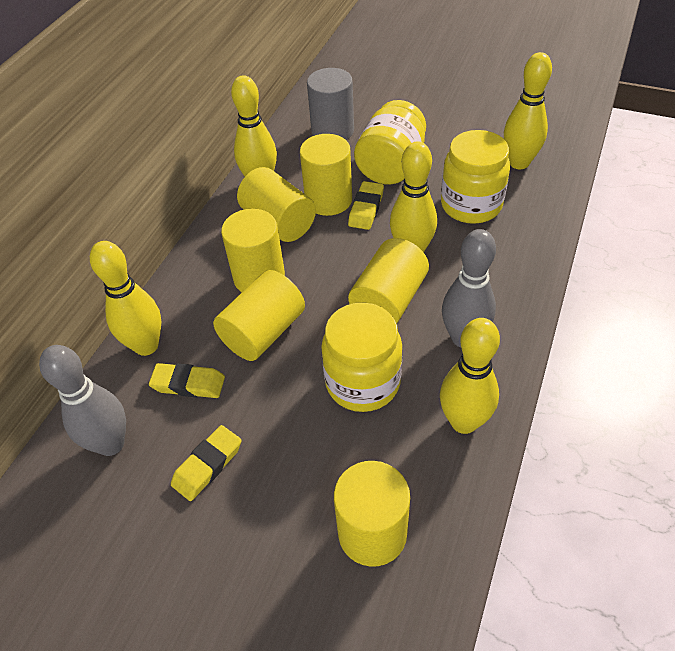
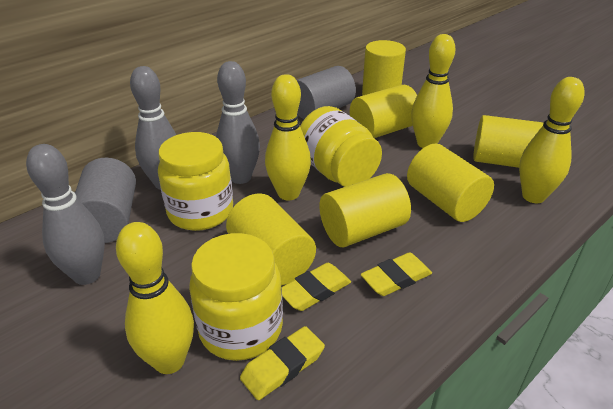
grey bowling pin: [39,345,126,456] [442,229,496,347] = 2 -> [26,144,105,285] [130,66,176,190] [216,61,260,184] = 3
grey cylinder: [307,68,354,140] = 1 -> [75,158,136,243] [297,66,356,119] = 2
yellow bowling pin: [90,241,161,356] [231,75,277,176] [390,141,437,252] [440,318,500,434] [504,52,552,169] = 5 -> [116,222,194,374] [265,74,311,200] [411,34,455,148] [519,77,585,203] = 4

